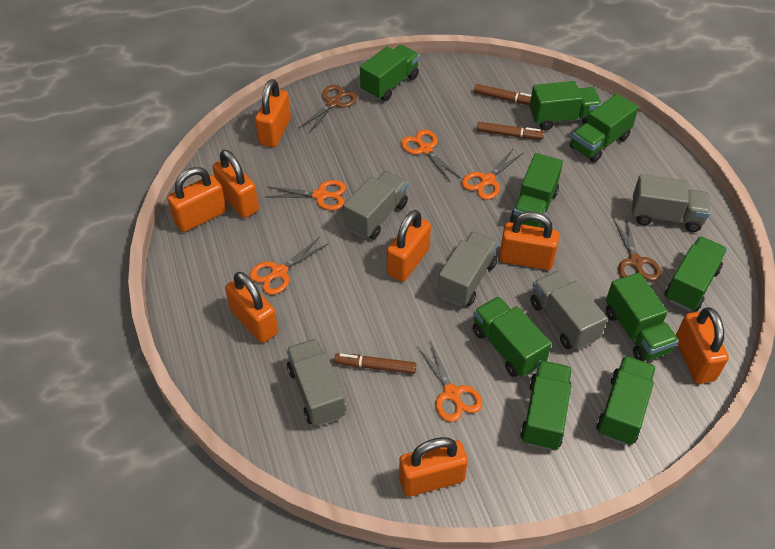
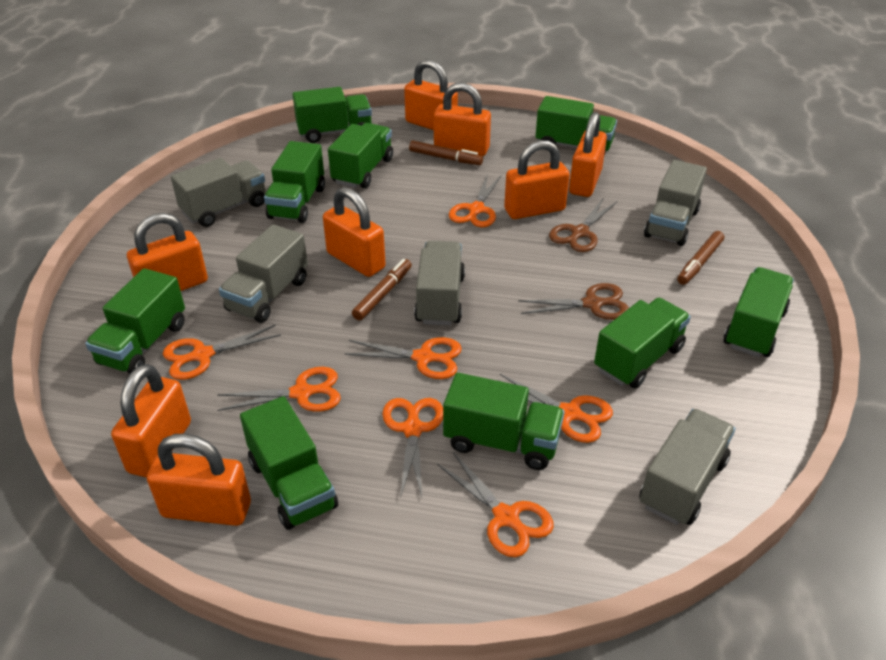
orange scissors: [249,237,328,295] [265,180,346,210] [401,129,460,183] [417,340,482,422] [462,148,523,200] = 5 -> [163,325,281,380] [217,367,341,412] [344,337,462,379] [382,398,443,499] [437,452,554,557] [449,174,501,227] [500,374,613,443] = 7

